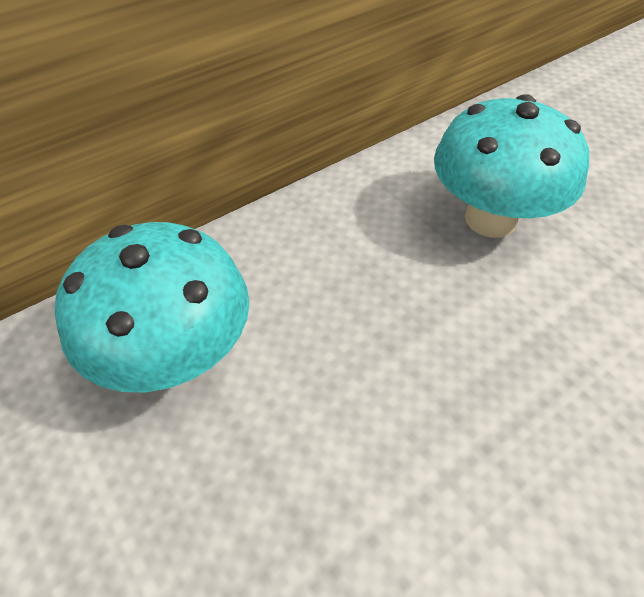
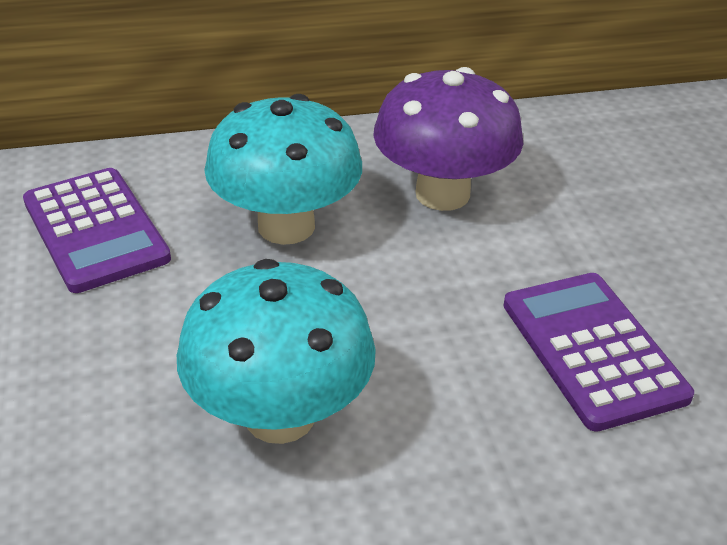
purple calculator: none = 0 -> [23,168,171,293] [503,273,694,432] = 2
purple mushroom: none = 0 -> [373,67,523,211] = 1

